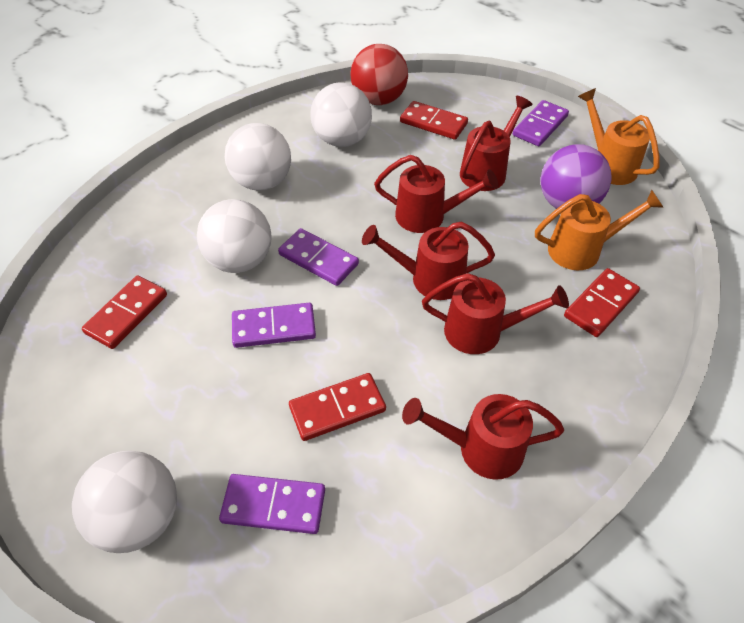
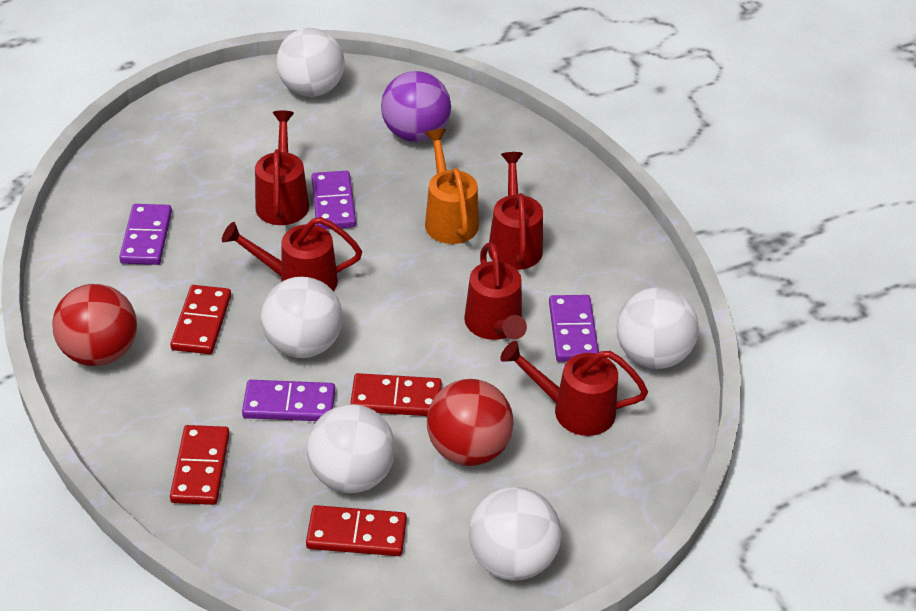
orange watering can: [535,190,664,270] [578,88,659,185] = 2 -> [425,129,479,244] = 1
red ball: [350,44,408,105] = 1 -> [52,284,137,366] [427,379,514,466] = 2
white ball: [72,451,177,553] [197,199,272,273] [225,123,291,190] [310,82,372,147] = 4 -> [261,277,343,358] [276,28,345,97] [307,404,395,493] [469,487,561,581] [617,287,699,369] = 5

